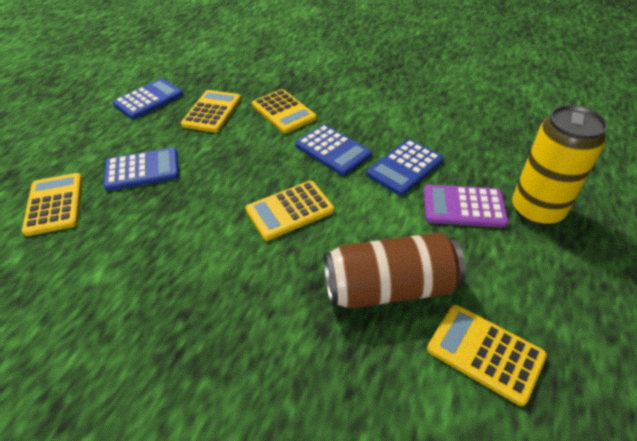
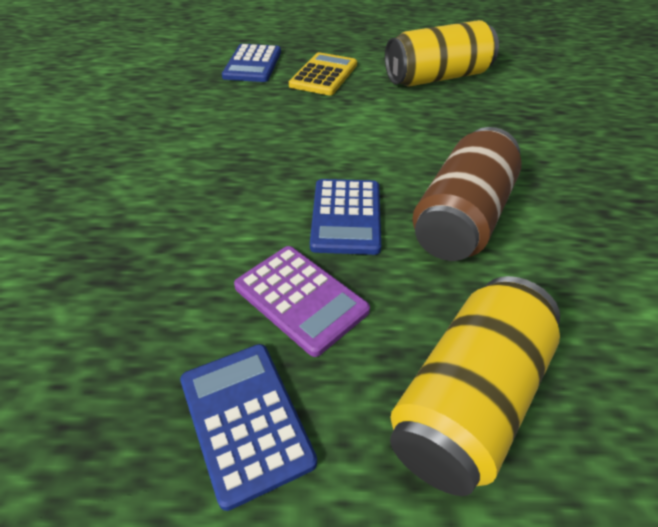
blue calculator: [103,148,179,191] [112,78,183,119] [295,124,372,176] [366,139,443,195] = 4 -> [180,344,317,511] [222,44,281,82] [310,179,381,255] = 3
yellow calculator: [22,173,82,236] [181,90,241,133] [245,181,334,241] [252,89,316,133] [427,304,547,406] = 5 -> [289,52,357,95] = 1
yellow can: [512,105,608,226] = 1 -> [385,20,499,86] [390,276,560,496] = 2

